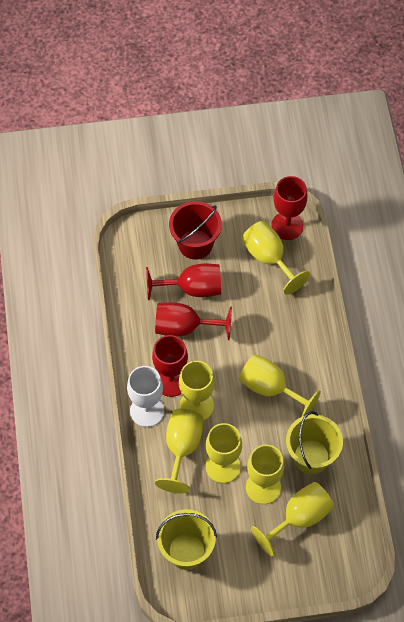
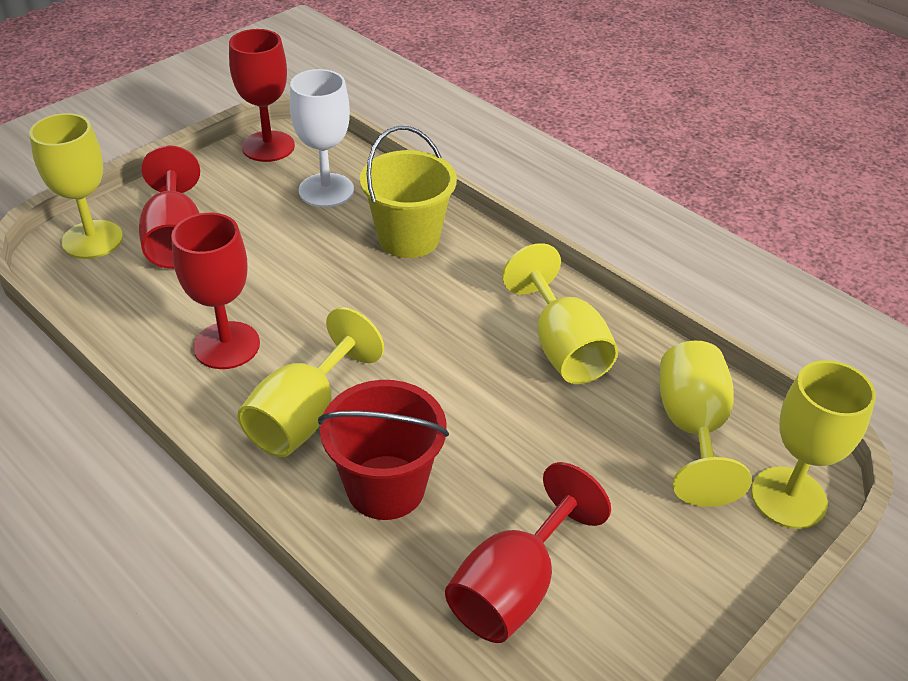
yellow bucket: [156,509,217,570] [286,411,343,474] = 2 -> [360,126,457,258] = 1
yellow goblet: [155,409,203,493] [179,361,215,421] [206,423,242,483] [239,354,321,416] [242,221,310,295] [246,445,284,504] [251,482,334,557] = 7 -> [29,113,123,259] [237,307,384,457] [502,243,618,384] [660,341,752,507] [751,360,876,529] = 5

